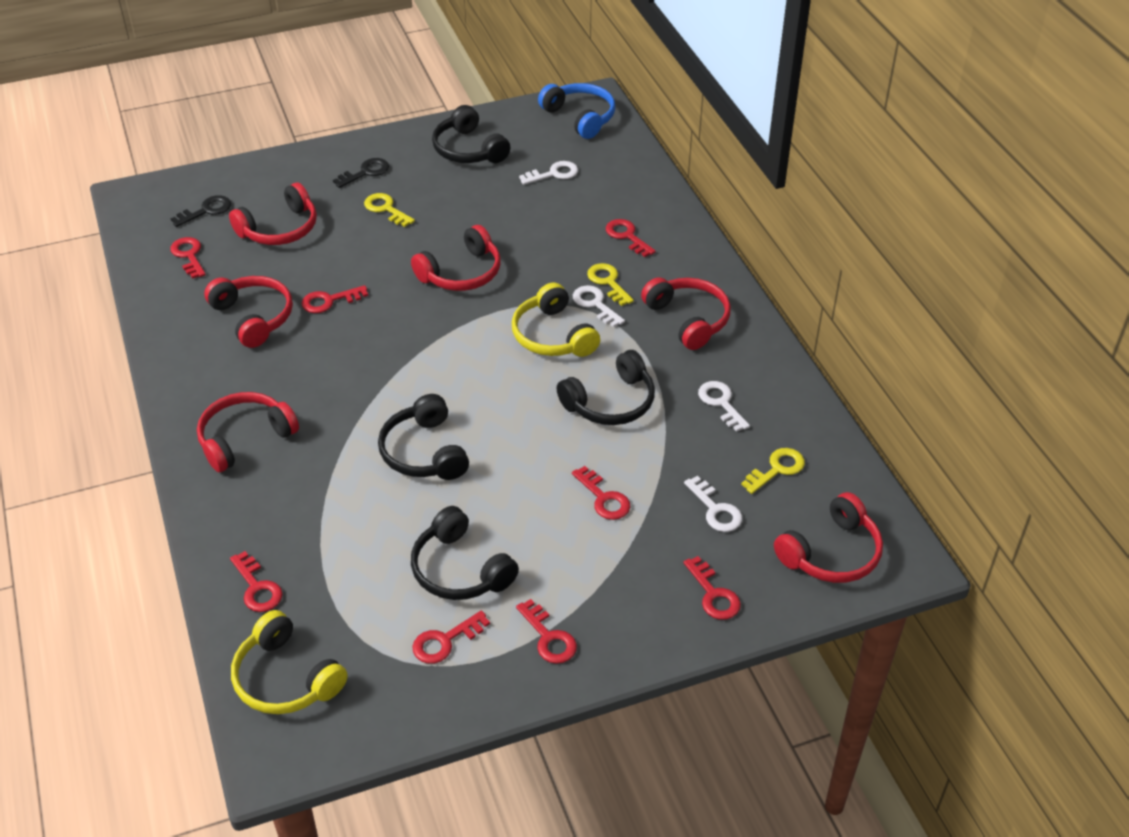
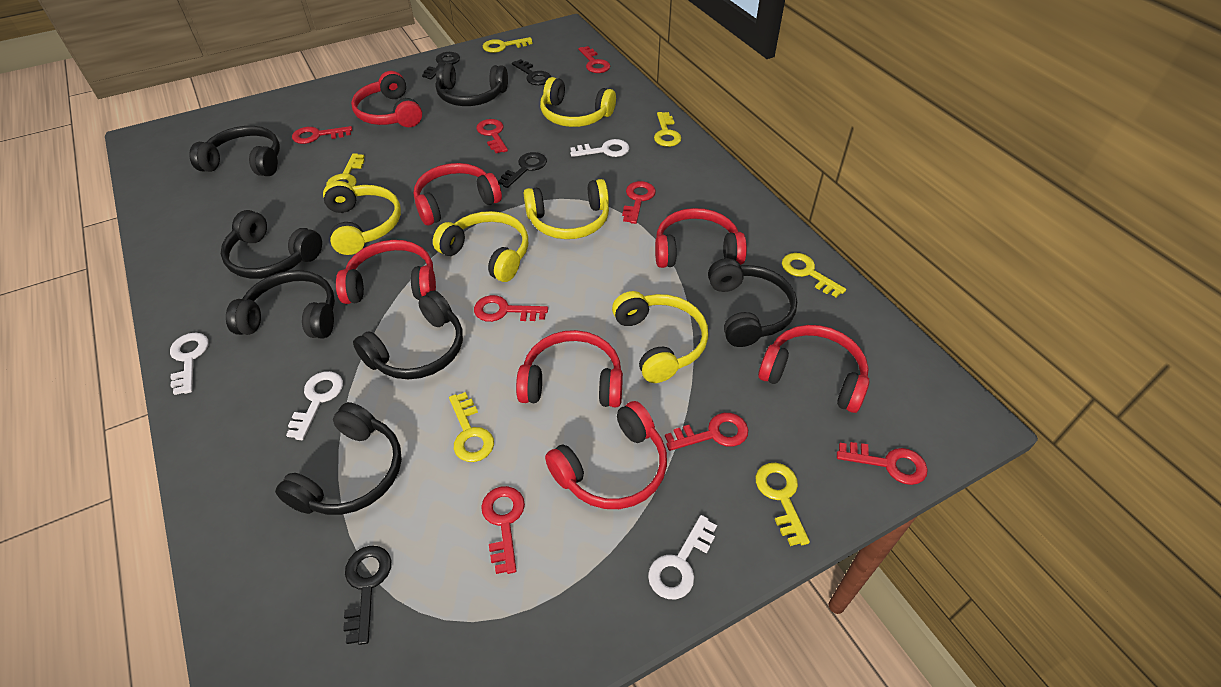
black headphones: [378,394,469,480] [411,506,519,600] [432,105,510,163] [557,350,655,425] = 4 -> [189,126,280,176] [221,210,322,279] [226,270,335,338] [275,402,402,515] [353,291,463,379] [436,62,508,106] [708,258,797,347] = 7
black key: [171,195,231,227] [333,158,389,188] = 2 -> [343,546,391,645] [422,52,460,80] [498,152,547,188] [512,59,551,85] = 4
blue headphones: [538,83,615,139] = 1 -> none = 0
red headphones: [197,392,299,472] [204,276,293,348] [229,183,317,245] [411,225,501,291] [641,277,731,350] [774,492,883,583] = 6 -> [336,240,436,304] [351,71,422,127] [414,163,502,225] [516,330,623,407] [545,401,667,509] [655,208,747,268] [758,325,869,413] = 7
yellow headphones: [231,610,348,714] [512,282,600,357] = 2 -> [323,181,401,255] [433,211,528,282] [524,179,609,239] [540,77,616,127] [612,291,708,383] = 5
yellow key: [364,193,415,227] [587,263,634,306] [741,448,805,494] = 3 -> [326,153,365,186] [449,392,494,462] [483,37,532,53] [654,112,681,147] [755,463,810,546] [782,253,846,297] = 6

